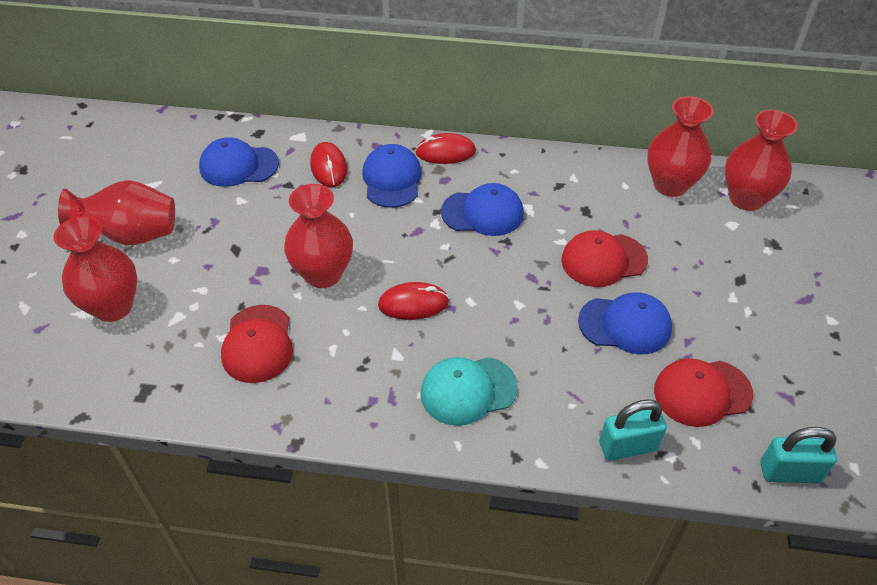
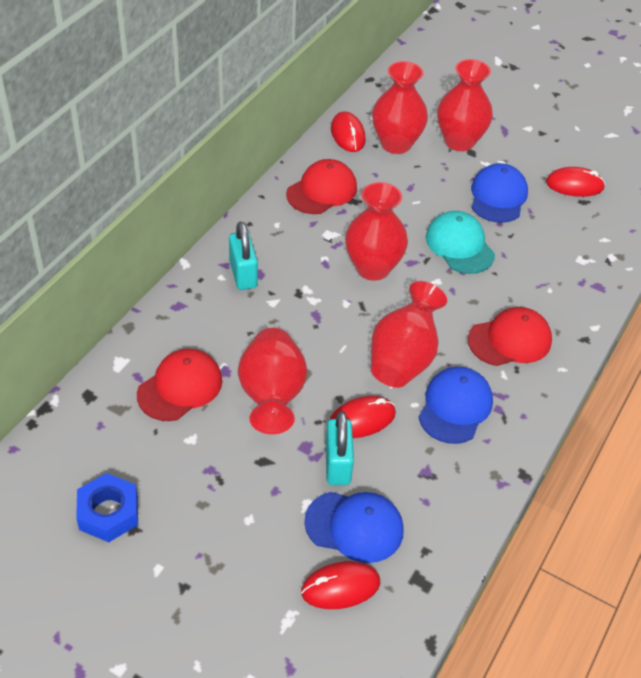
blue cap: [199,137,279,187] [362,144,422,208] [441,183,524,236] [578,293,672,354] = 4 -> [304,492,404,563] [418,367,493,444] [471,163,528,223] = 3
blue nut: none = 0 -> [76,473,138,542] = 1
red mouse: [310,142,347,187] [378,282,449,320] [415,133,476,164] = 3 -> [301,561,380,609] [329,396,396,438] [331,112,366,152] [546,167,605,197] = 4

